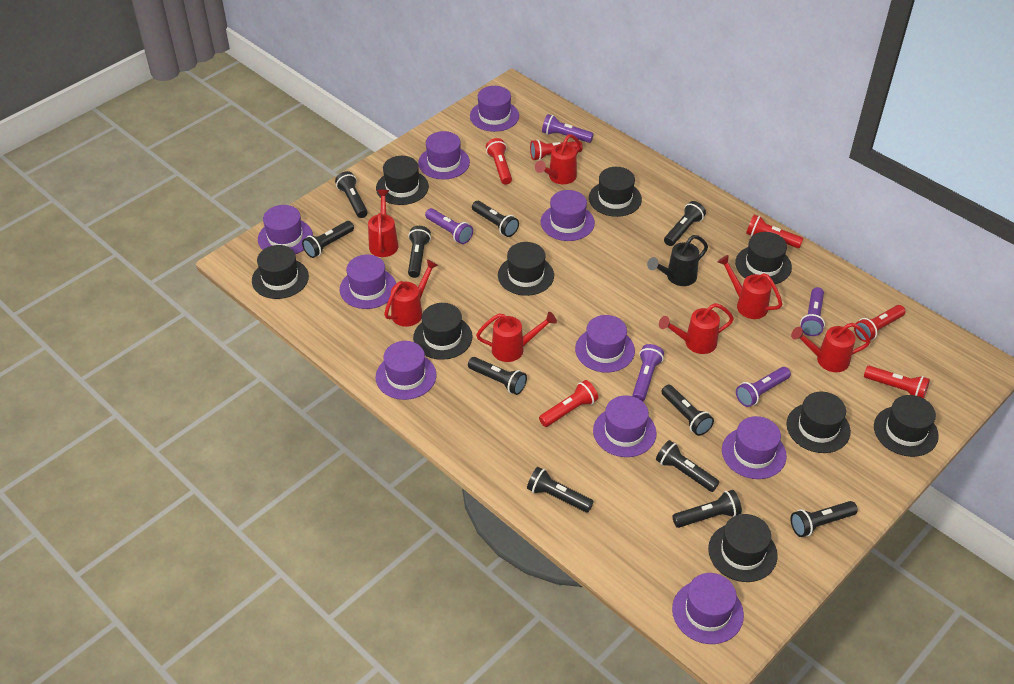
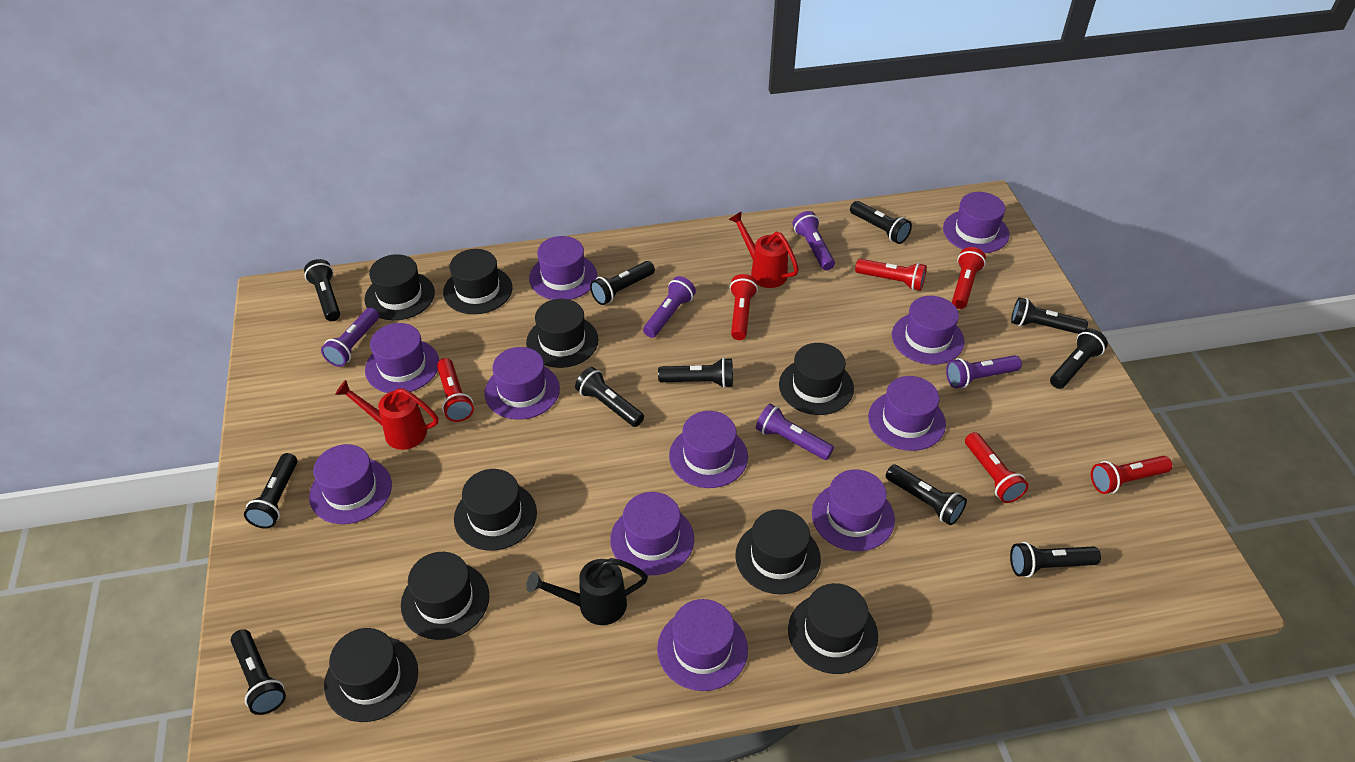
purple hat: [258,205,313,254] [340,255,396,309] [376,341,436,400] [418,131,470,180] [470,86,519,132] [541,190,595,241] [575,315,635,373] [593,395,657,457] [672,573,744,644] [722,416,787,479] = 10 -> [309,444,392,524] [365,323,439,393] [484,347,560,420] [529,236,597,300] [610,492,694,575] [657,599,748,691] [669,411,748,488] [812,469,895,551] [868,376,946,451] [892,296,964,365] [943,192,1010,253] = 11
red watering can: [368,190,398,257] [384,259,438,327] [476,312,557,362] [535,134,581,184] [659,303,734,354] [717,255,782,319] [791,323,870,372] = 7 -> [335,380,438,450] [728,211,799,288] = 2

